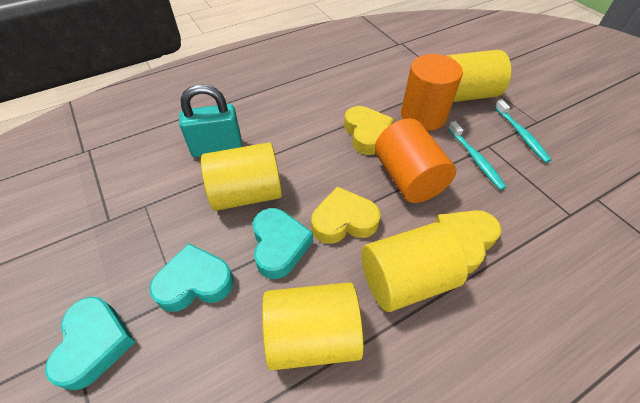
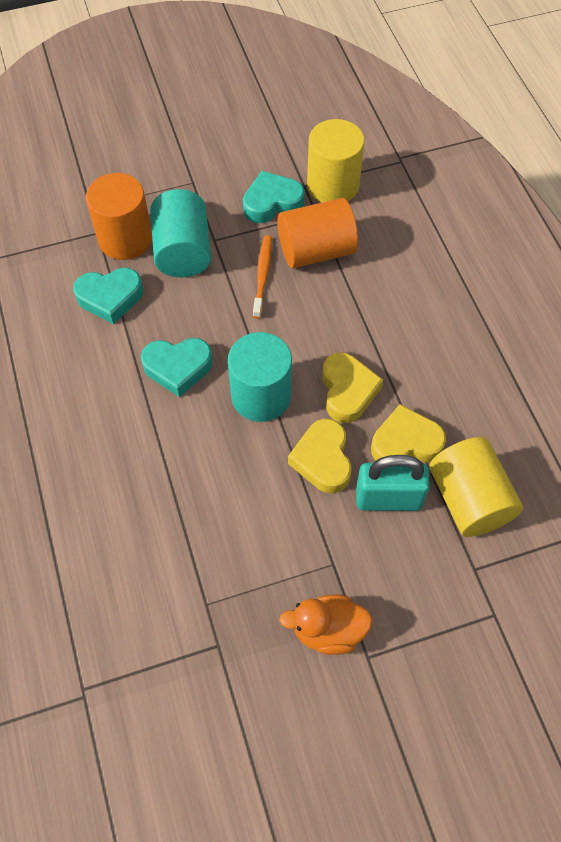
orange duck: none = 0 -> [279,595,373,655] = 1
orange toothbrush: none = 0 -> [253,236,272,319] = 1
turquoise cylinder: none = 0 -> [150,189,211,277] [228,332,292,422] = 2
turquoise toothbrush: [448,121,506,190] [495,99,551,163] = 2 -> none = 0
yellow cylinder: [201,142,282,211] [262,282,364,371] [361,222,468,312] [447,50,511,102] = 4 -> [307,119,364,202] [430,437,523,537] = 2

